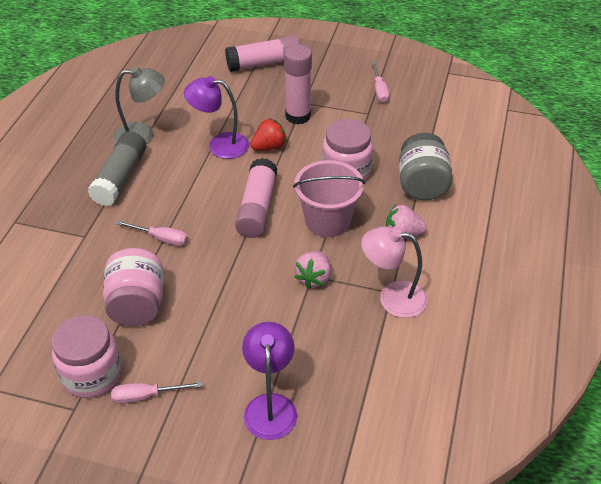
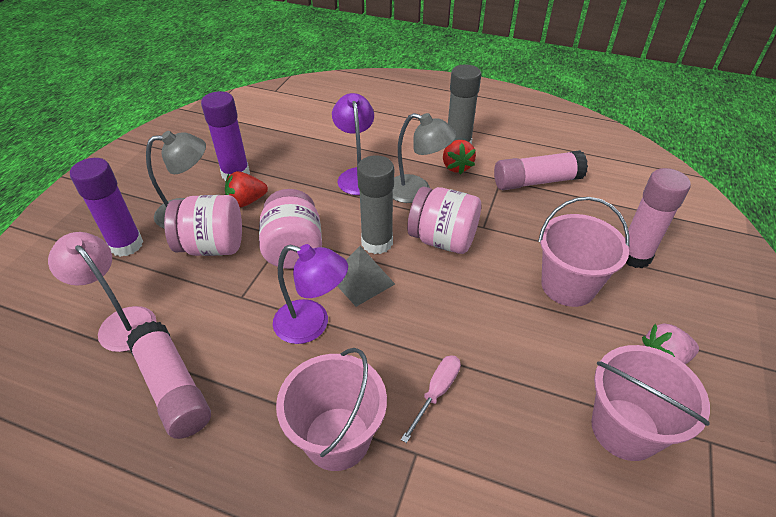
grey glue stick: [88,131,146,206] = 1 -> [357,155,394,254] [448,64,481,144] = 2
grey jar: [399,133,453,200] = 1 -> none = 0
grey lamp: [113,66,165,144] = 1 -> [146,131,206,229] [393,113,456,203] = 2
grey pyramid: none = 0 -> [337,246,395,307] = 1
pink bucket: [293,160,365,237] = 1 -> [276,348,387,471] [538,197,630,307] [591,345,710,461] = 3
pink screwdriver: [111,382,202,404] [116,221,188,246] [372,62,389,103] = 3 -> [401,355,461,443] = 1
pink strawberry: [295,251,331,289] [386,204,427,239] = 2 -> [642,324,699,365] = 1
purple glue stick: none = 0 -> [70,158,143,257] [201,91,250,181] = 2
red strawberry: [250,118,287,151] = 1 -> [225,171,268,207] [443,140,476,174] = 2

